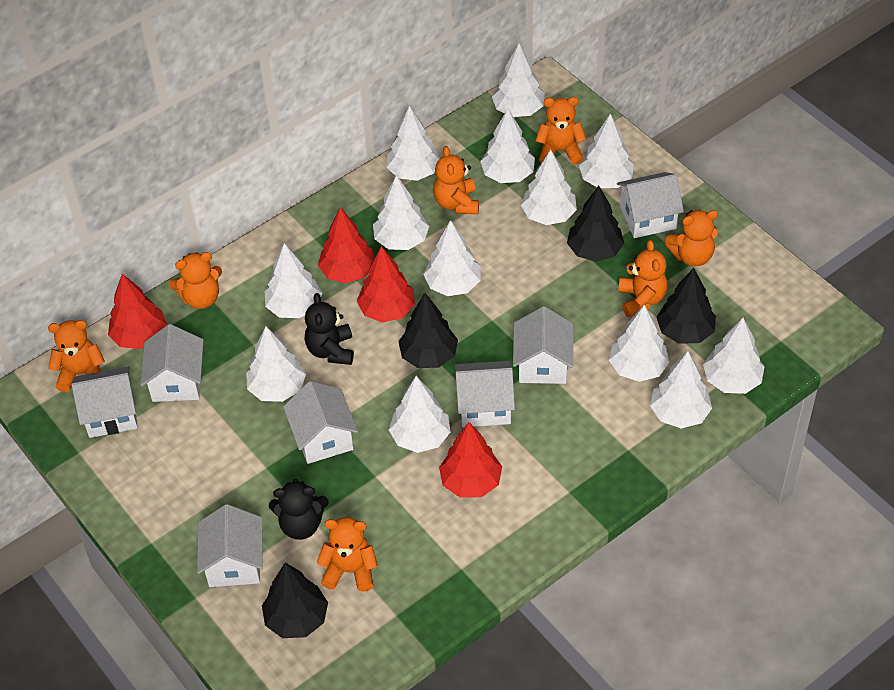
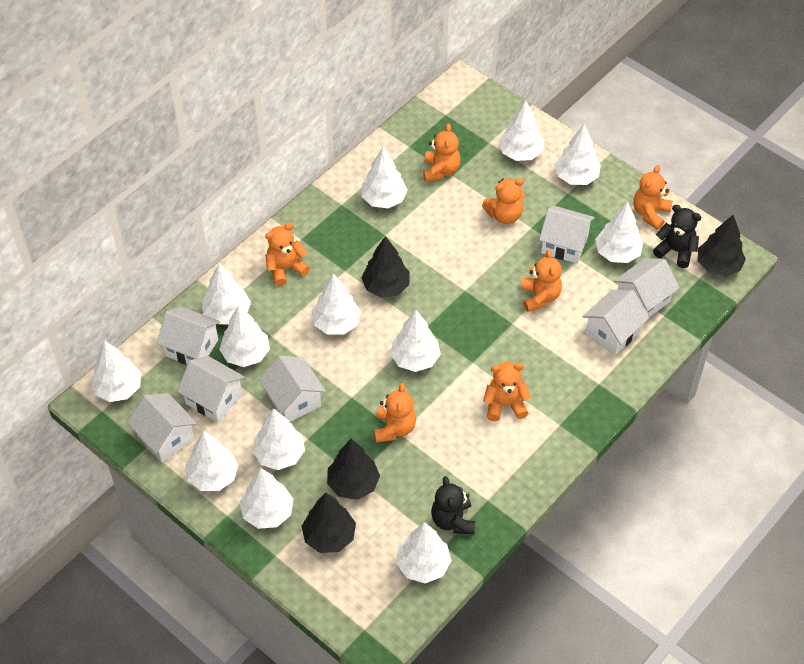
red tree: [108,274,167,349] [318,207,374,283] [357,246,415,323] [439,422,502,498] = 4 -> none = 0

